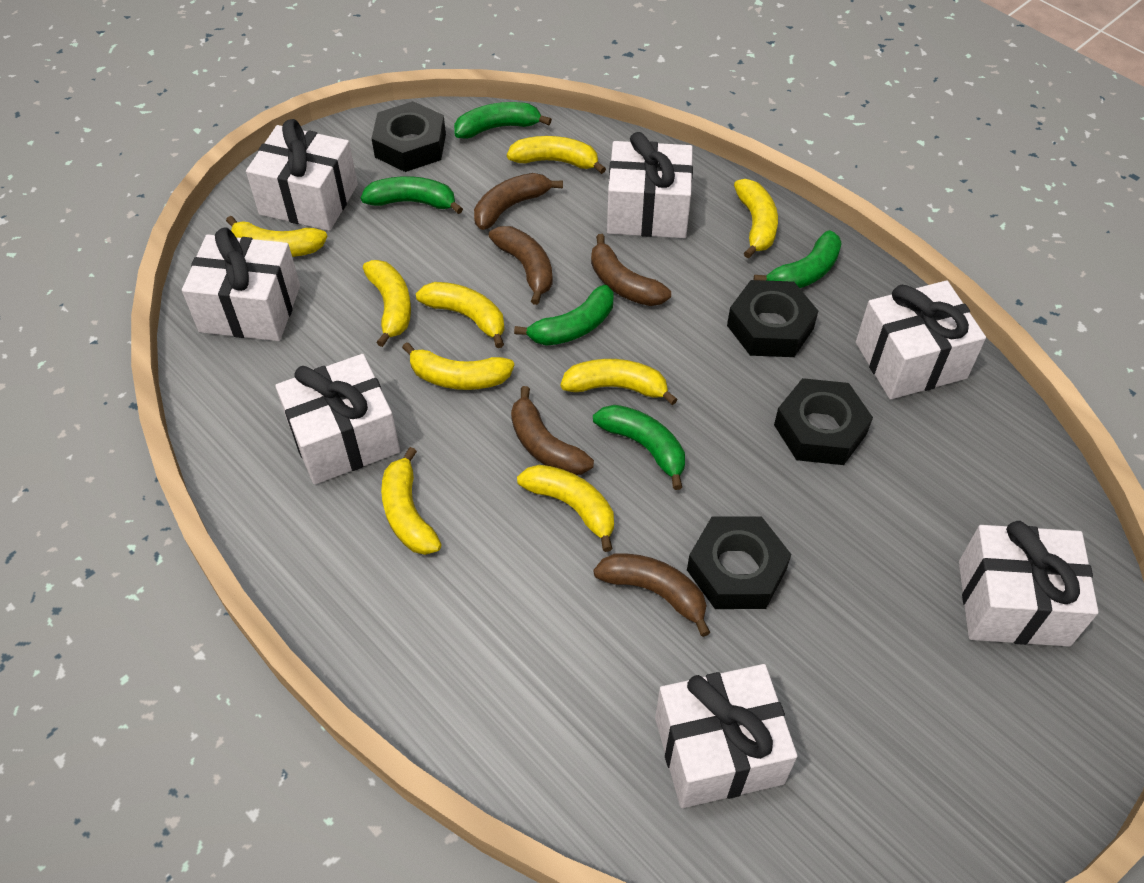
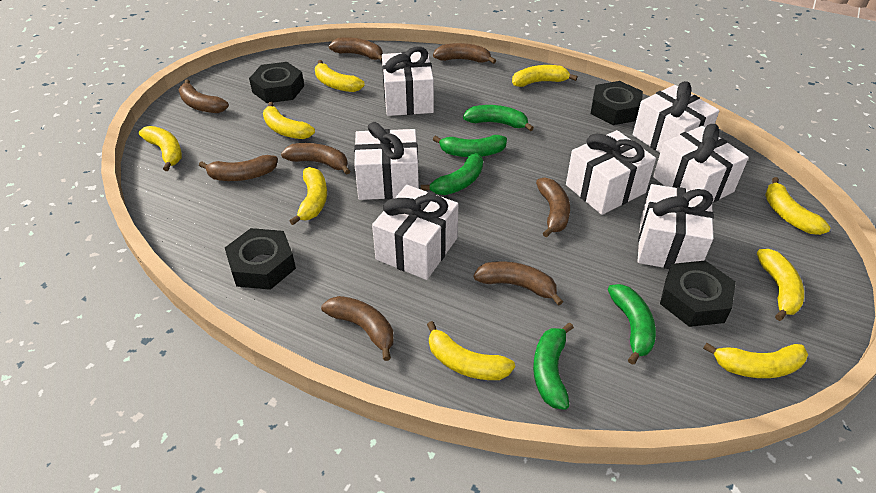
brown banana: [474,173,563,230] [489,226,553,305] [511,386,594,475] [591,234,671,306] [593,553,710,637] = 5 -> [179,79,229,113] [199,155,278,181] [281,143,350,175] [321,296,394,361] [329,37,383,62] [433,43,496,64] [473,261,563,306] [536,177,570,237] = 8

